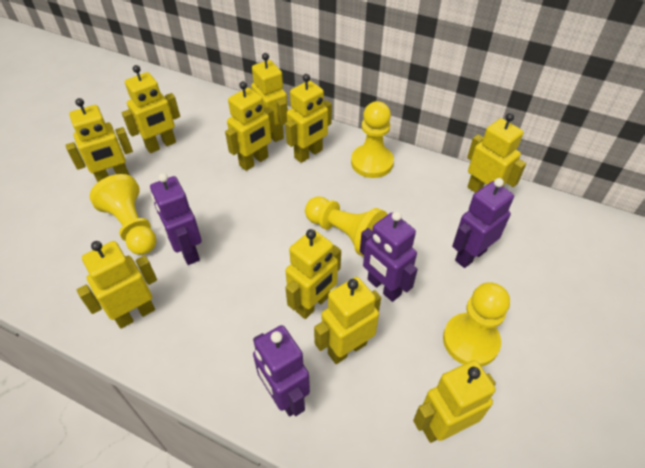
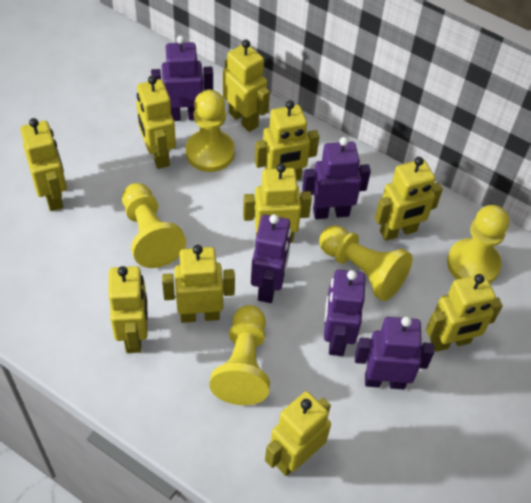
purple robot: [150,173,202,265] [253,325,310,416] [360,211,418,302] [452,178,514,268] = 4 -> [151,35,213,121] [251,214,291,303] [302,137,371,219] [324,270,365,356] [355,317,434,390] = 5
yellow pawn: [89,174,157,255] [305,197,388,257] [351,101,394,178] [443,282,510,367] = 4 -> [122,183,186,268] [185,90,235,172] [209,305,270,405] [319,225,413,301] [447,205,509,283] = 5

